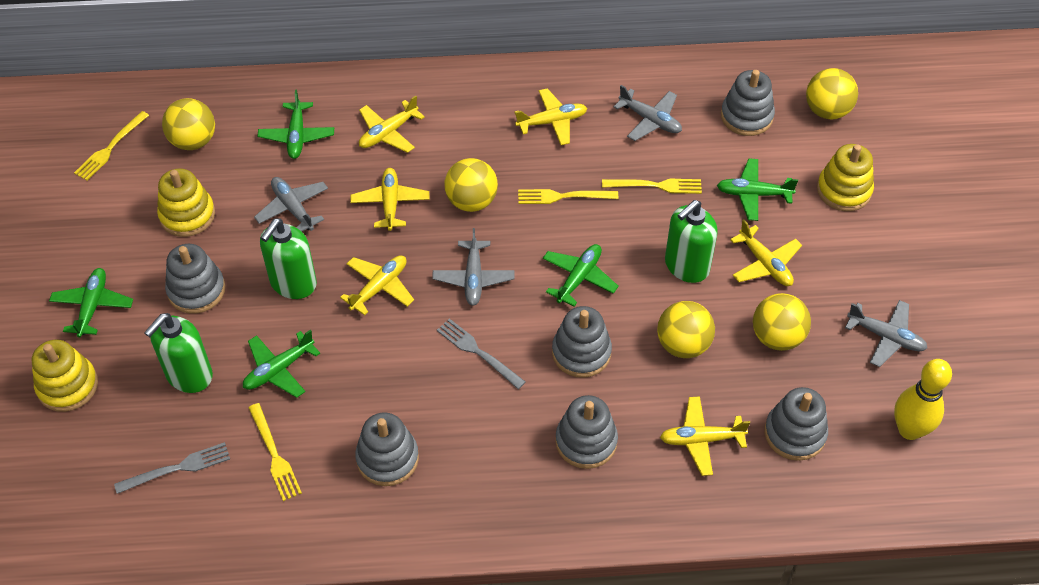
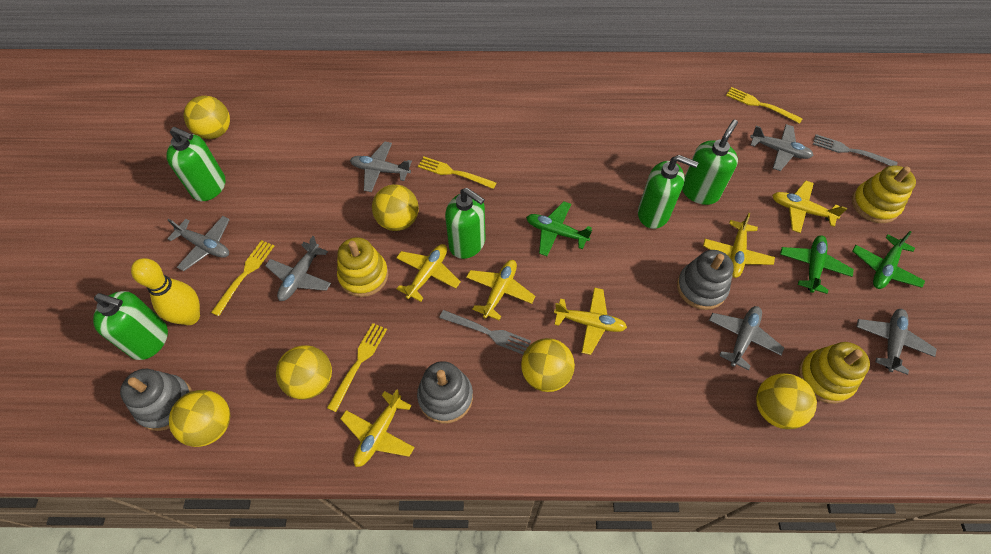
green plane: [49,268,133,337] [243,330,320,398] [258,90,334,159] [543,244,619,307] [717,158,798,221] = 5 -> [526,201,592,256] [780,235,854,294] [852,231,925,289] = 3
green soap dispenser: [144,313,213,393] [260,218,317,299] [665,200,718,283] = 3 -> [93,291,168,360] [166,127,226,201] [445,188,485,259] [638,155,699,229] [682,120,738,205] = 5
grey plane: [254,177,328,232] [432,228,515,306] [614,85,682,141] [845,300,927,367] = 4 -> [167,216,230,271] [265,236,331,301] [350,141,412,192] [709,306,784,370] [750,124,813,171] [856,309,936,375] = 6
grey stacking toy: [165,244,225,314] [355,412,419,486] [552,306,612,378] [555,395,618,469] [721,70,775,136] [765,387,828,461] = 6 -> [120,369,192,431] [417,361,473,424] [677,250,734,310] = 3
yellow ball: [162,98,215,150] [445,158,498,212] [657,301,715,358] [753,293,811,351] [806,68,858,119] = 5 -> [169,390,230,447] [184,96,230,139] [276,345,332,400] [372,185,419,231] [521,338,575,392] [756,373,817,429] = 6

